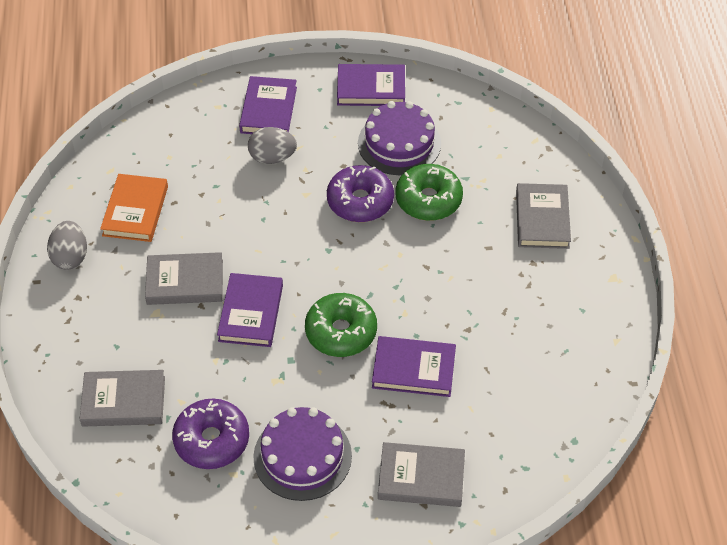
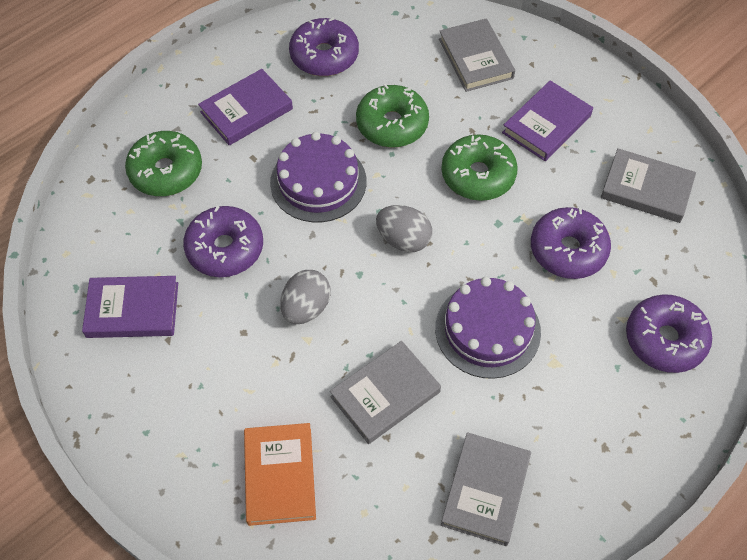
green donut: [305,293,377,357] [395,164,463,221] = 2 -> [125,131,202,196] [356,84,429,147] [441,134,518,201] = 3
purple book: [217,273,283,347] [239,76,297,134] [337,64,405,106] [372,336,456,397] = 4 -> [82,276,178,338] [198,69,293,145] [502,80,593,161] = 3
purple donut: [172,399,249,469] [327,165,394,222] = 2 -> [183,206,263,277] [289,17,359,76] [531,207,611,279] [626,294,712,373] = 4

